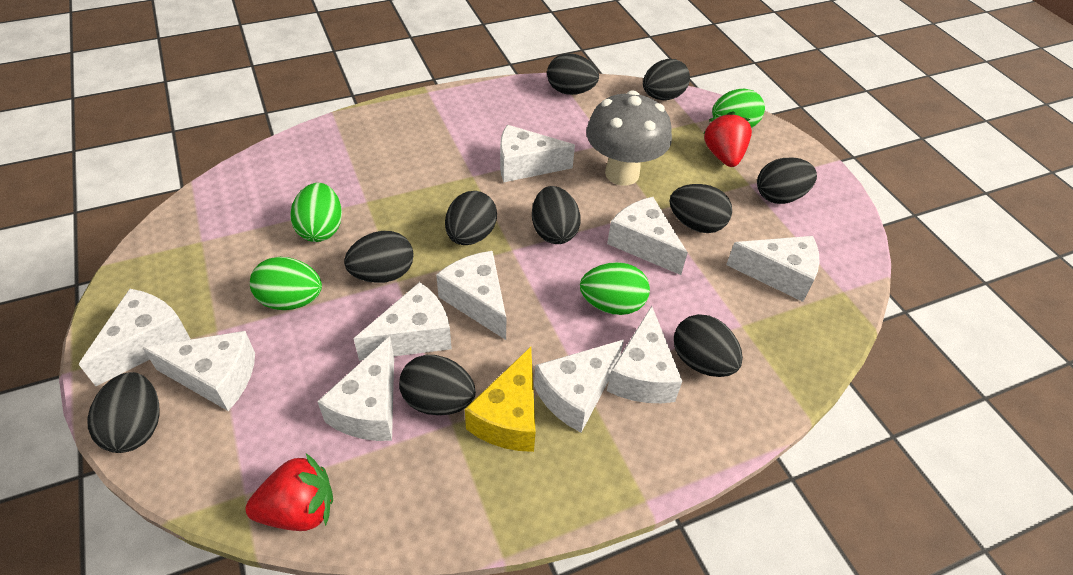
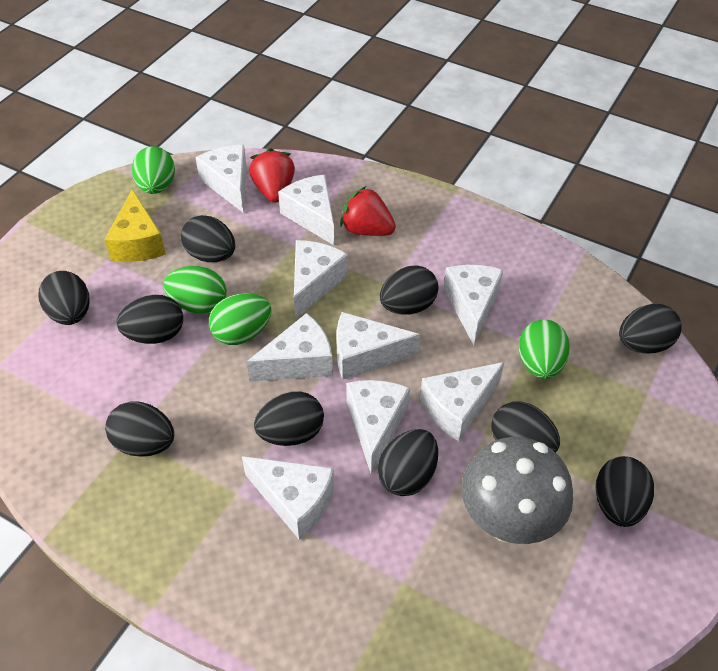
white cheese: [78,289,190,386] [143,331,255,411] [317,336,394,441] [354,282,452,361] [436,251,506,340] [500,125,575,182] [534,340,624,433] [607,197,688,275] [607,306,682,403] [726,236,819,302] = 10 -> [196,145,247,213] [242,456,334,540] [247,313,333,382] [278,175,334,245] [294,240,348,319] [337,312,420,379] [346,380,410,474] [420,362,504,441] [443,265,503,345] = 9

